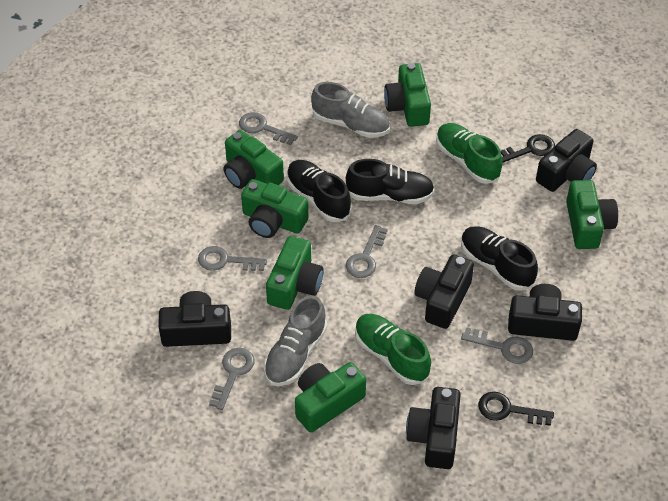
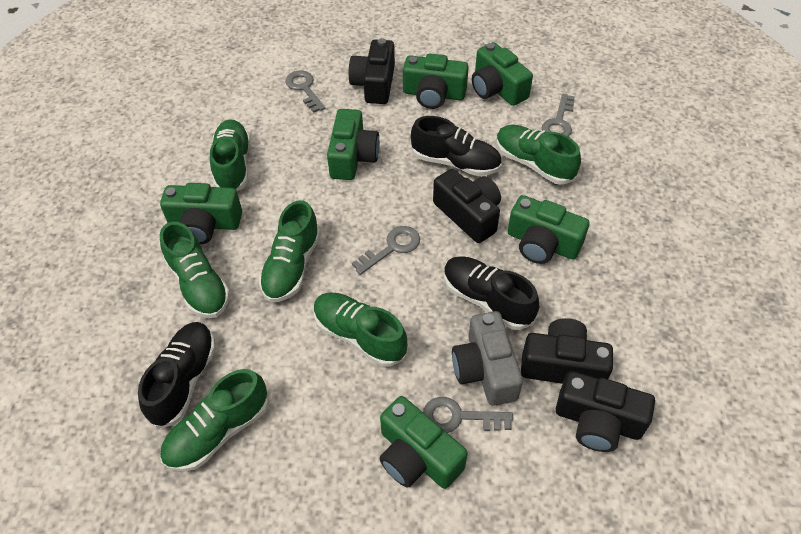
black camera: [158,291,231,347] [406,387,461,469] [415,255,474,329] [508,284,582,341] [536,129,597,192] = 5 -> [348,38,395,104] [433,169,501,243] [521,318,613,384] [556,371,655,452] = 4
black key: [478,392,554,426] [501,134,555,163] = 2 -> none = 0
green shoe: [355,314,431,385] [436,123,503,184] = 2 -> [160,222,230,318] [160,369,269,472] [210,119,250,191] [259,200,321,302] [314,292,407,367] [496,125,581,185] = 6
grey camera: none = 0 -> [452,311,523,406] = 1
grey key: [198,246,267,271] [209,348,255,410] [239,112,298,145] [346,225,388,278] [461,327,533,364] = 5 -> [285,71,325,113] [352,226,420,275] [423,397,513,433] [542,94,575,137] = 4
grey shoe: [264,295,327,386] [311,82,390,138] = 2 -> none = 0

